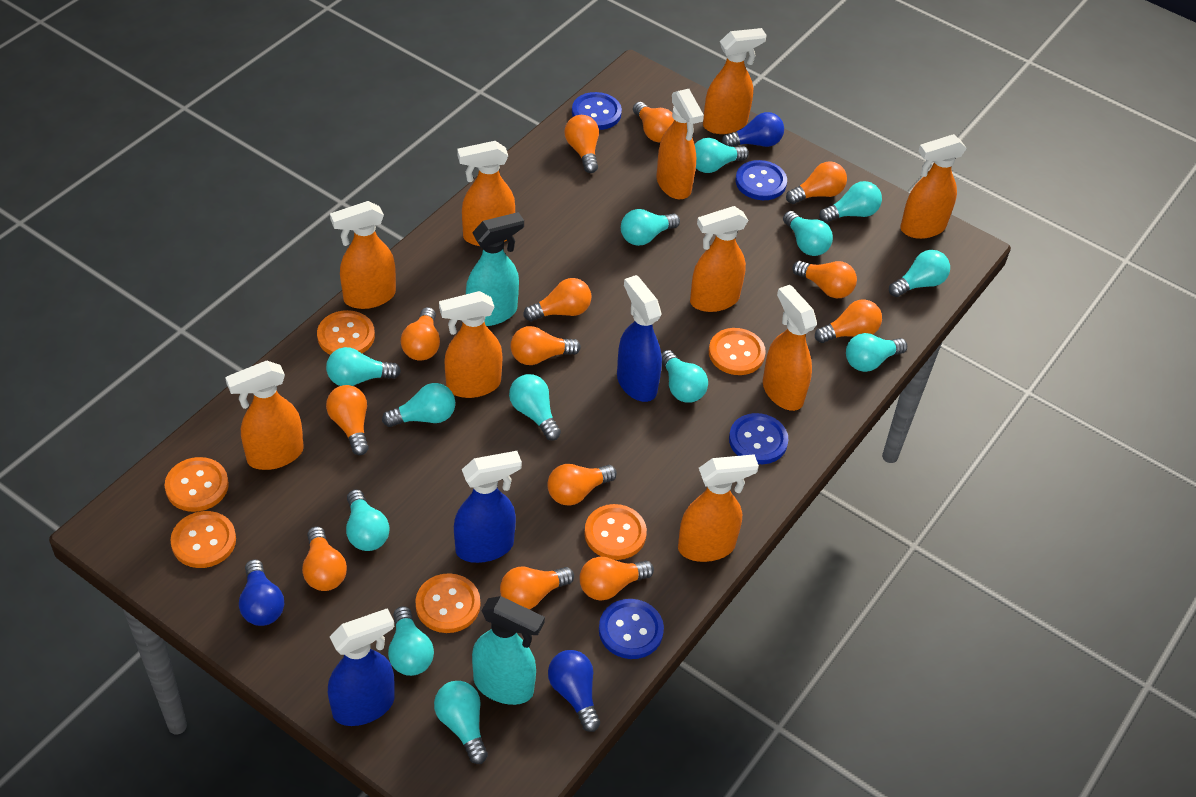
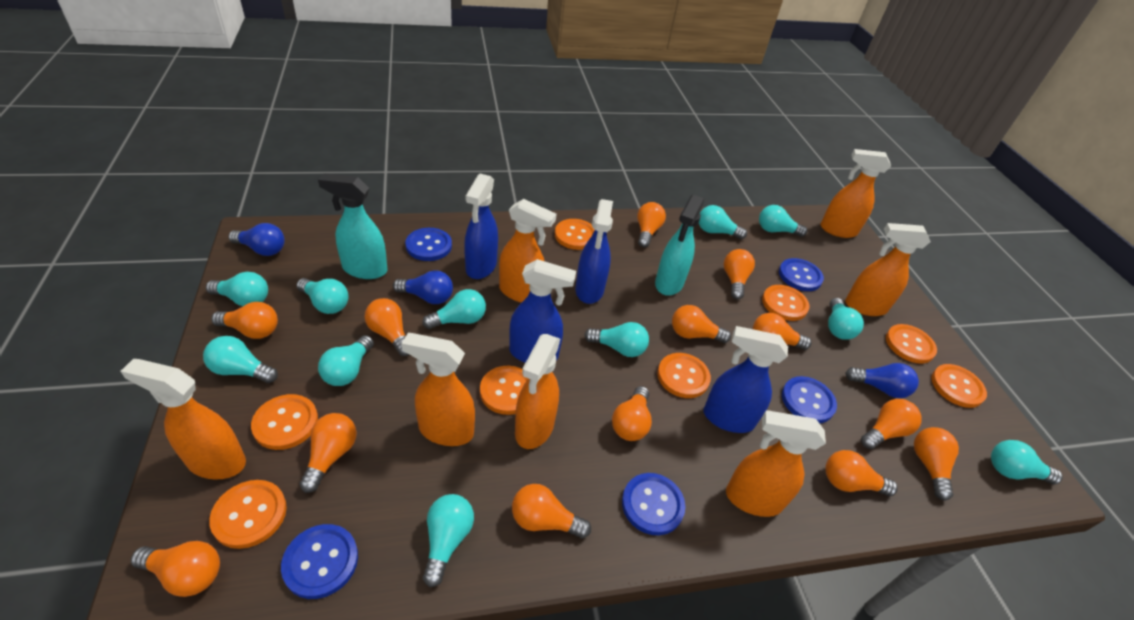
blue button: [572,92,622,130] [599,599,664,659] [729,413,788,464] [736,160,787,200] = 4 -> [281,524,358,599] [405,228,452,261] [622,473,686,535] [779,258,824,291] [782,376,837,423] = 5
blue spray bottle: [328,608,395,726] [454,451,522,563] [617,275,662,402] = 3 -> [464,174,498,279] [509,259,576,363] [575,199,613,304] [704,326,788,433] = 4
orange button: [165,457,229,512] [170,511,236,568] [317,310,375,355] [415,573,480,633] [584,504,647,560] [709,328,766,375] = 6 -> [209,480,287,549] [251,394,318,450] [480,366,528,415] [555,219,595,250] [657,353,711,398] [762,285,810,321] [886,324,937,364] [931,364,987,408] = 8
orange spray bottle: [225,361,304,470] [330,201,396,309] [439,291,502,398] [457,141,515,246] [657,89,704,199] [678,454,759,562] [690,206,748,312] [703,28,767,134] [763,285,817,411] [900,134,967,239] = 10 -> [120,359,246,480] [401,333,475,446] [499,199,557,303] [515,334,560,449] [726,410,826,517] [820,149,891,238] [845,223,931,316] = 7
turquoise light bulb: [326,347,401,386] [346,489,389,551] [382,383,455,427] [388,606,434,676] [434,681,488,764] [509,374,561,440] [621,209,680,246] [661,350,708,403] [694,138,749,173] [783,211,833,256] [819,181,882,223] [846,333,907,372] [889,250,950,297] = 13 -> [203,336,278,383] [206,272,268,306] [296,278,348,314] [318,335,374,386] [422,289,486,329] [423,494,474,587] [584,322,649,357] [699,205,747,239] [759,205,807,237] [828,298,864,340] [991,440,1063,484] = 11

